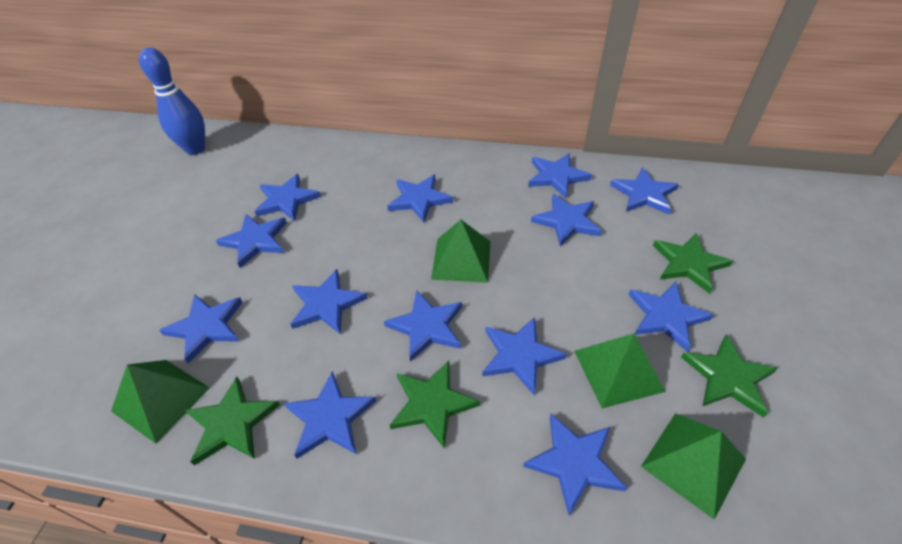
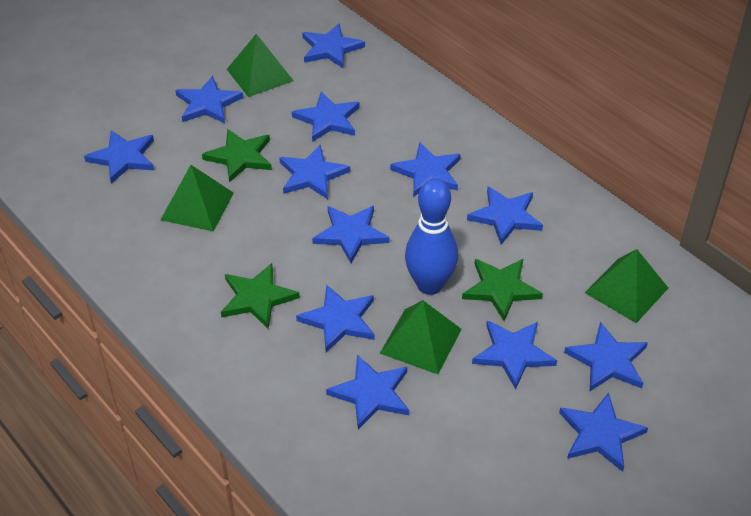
green star: [185,377,280,466] [390,361,480,448] [653,233,732,294] [681,334,778,418] = 4 -> [202,129,272,183] [221,263,300,329] [462,259,543,321] = 3

